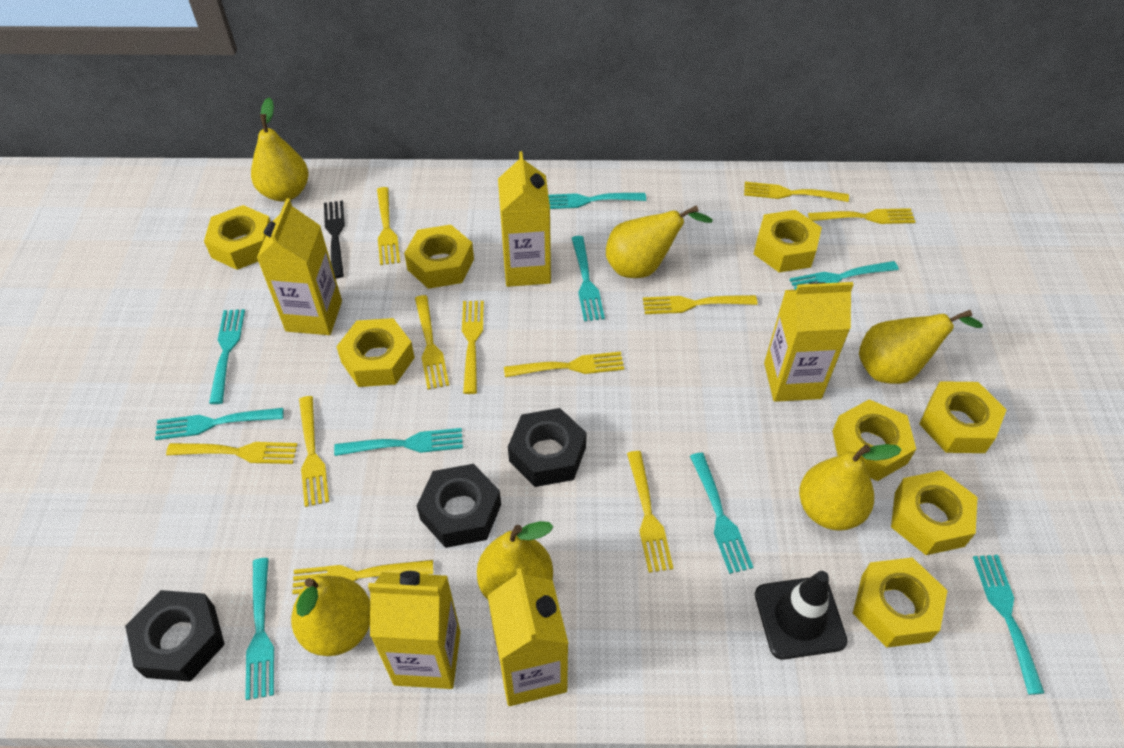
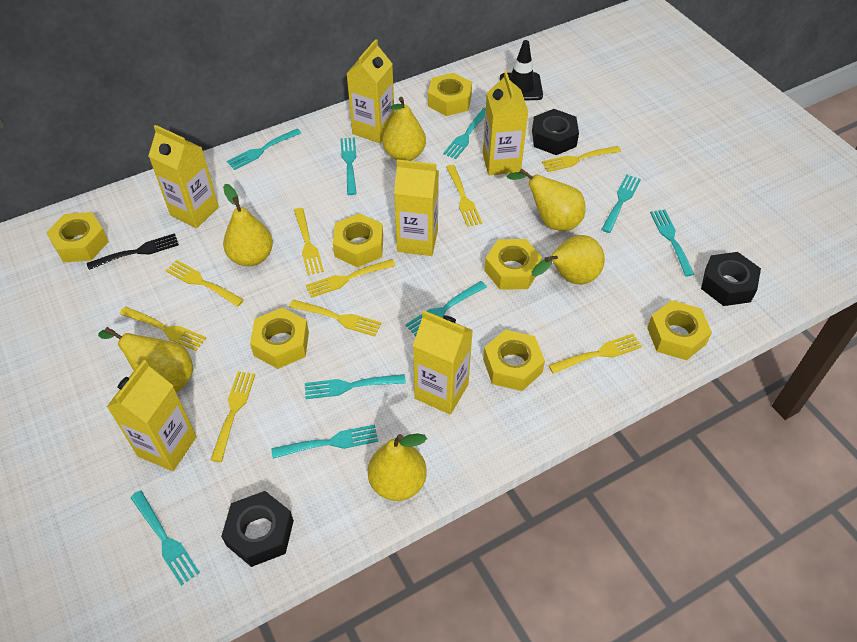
yellow carton: [257,198,342,335] [368,571,460,689] [487,568,569,706] [498,151,551,287] [764,282,854,402] = 5 -> [107,360,197,471] [149,125,219,228] [346,39,394,143] [394,159,439,256] [413,311,473,415] [483,71,528,175] = 6
yellow fork: [166,442,298,464] [292,560,433,594] [299,396,329,507] [377,187,400,265] [415,295,449,389] [462,301,484,394] [504,352,624,377] [627,451,673,573] [643,295,757,314] [744,182,849,202] [808,208,915,224] = 11 -> [119,307,206,351] [165,260,244,307] [211,371,255,462] [289,299,381,336] [294,208,324,275] [306,259,396,298] [446,165,482,227] [542,146,621,172] [549,334,642,374] = 9
yellow nut: [204,205,271,270] [336,318,415,387] [404,225,474,289] [754,210,822,273] [832,399,916,481] [853,557,948,648] [891,470,977,555] [919,381,1006,453] = 8 -> [46,212,109,262] [250,307,309,369] [333,213,383,268] [428,73,472,116] [483,330,545,391] [484,239,542,289] [647,300,712,360] = 7

